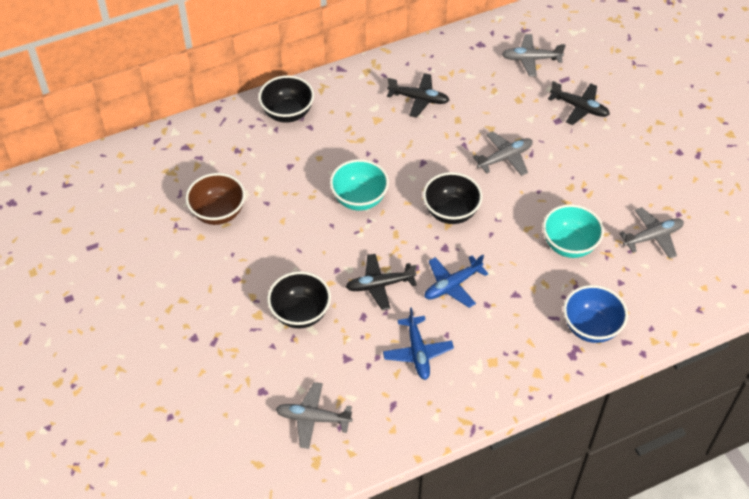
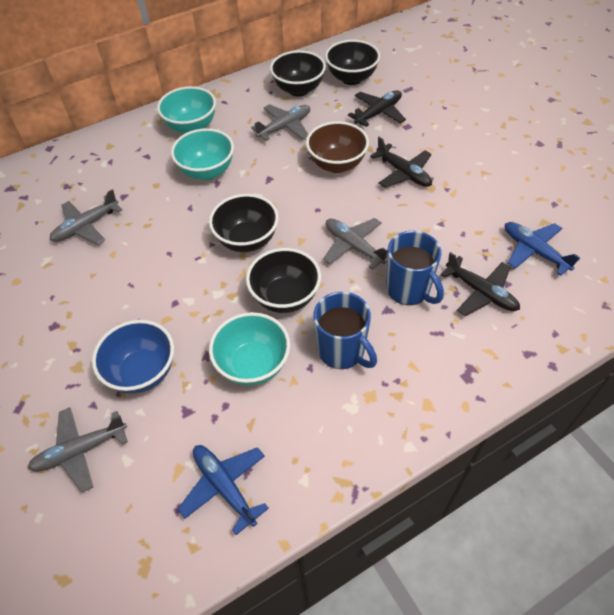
black bowl: [258,75,314,123] [267,271,331,329] [423,172,482,224] = 3 -> [209,194,279,252] [246,248,321,313] [270,50,326,96] [325,40,380,85] = 4
blue mug: none = 0 -> [313,292,377,369] [386,231,444,305] = 2
turquoise bowl: [330,159,389,211] [543,204,604,258] = 2 -> [157,86,216,134] [171,128,234,180] [209,312,290,386] = 3

